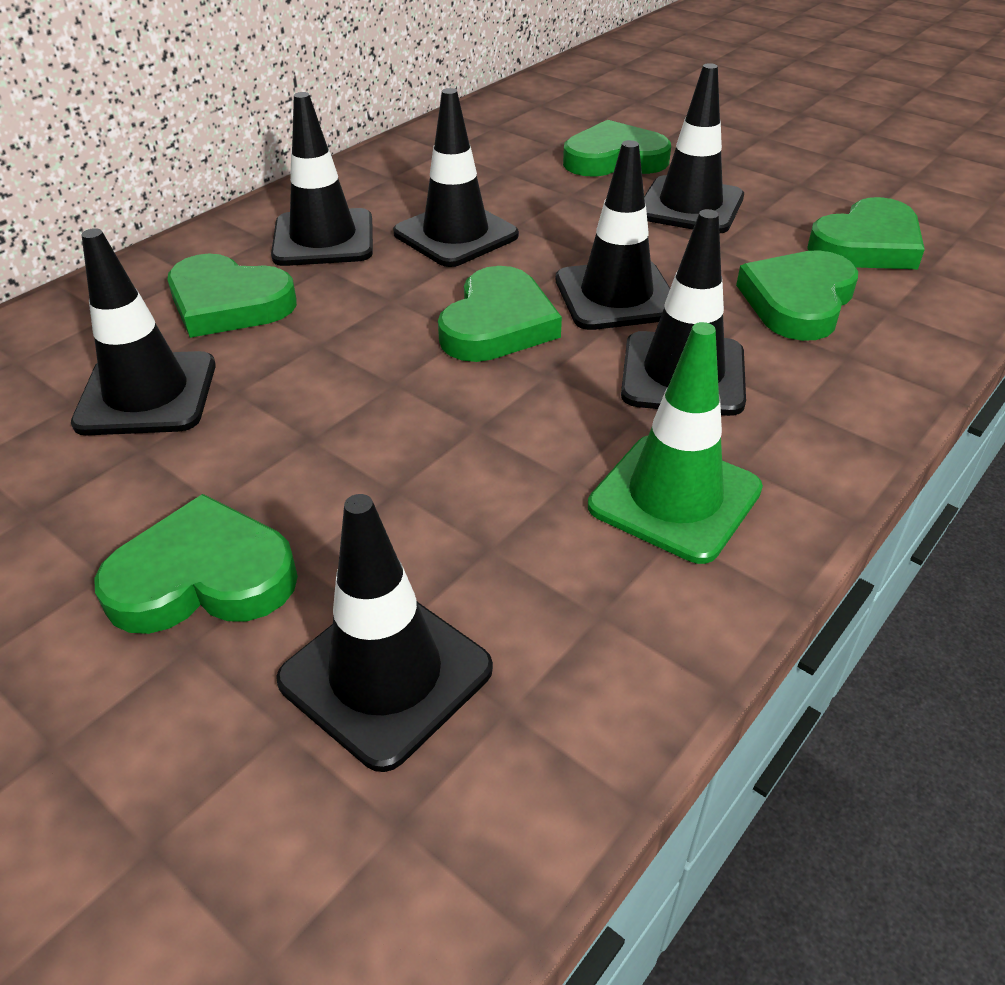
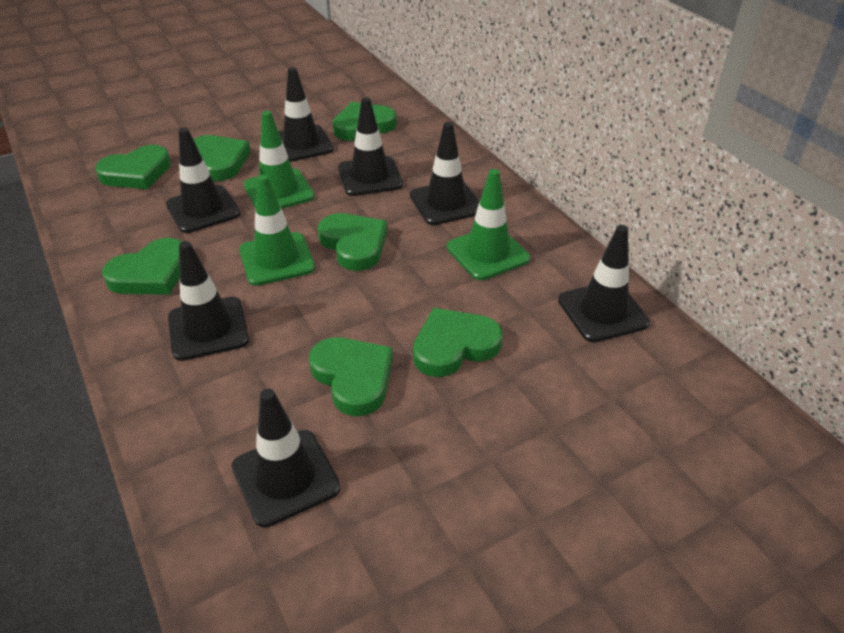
green heart: [94,494,298,634] [167,254,297,338] [438,266,562,362] [563,120,671,177] [736,250,858,341] [807,197,925,269] = 6 -> [95,145,171,189] [102,238,182,295] [193,135,251,181] [309,337,393,416] [318,213,387,271] [333,102,397,141] [413,308,502,377] = 7
green traffic cone: [588,322,763,564] = 1 -> [239,175,315,286] [244,111,315,209] [447,169,530,280] = 3

